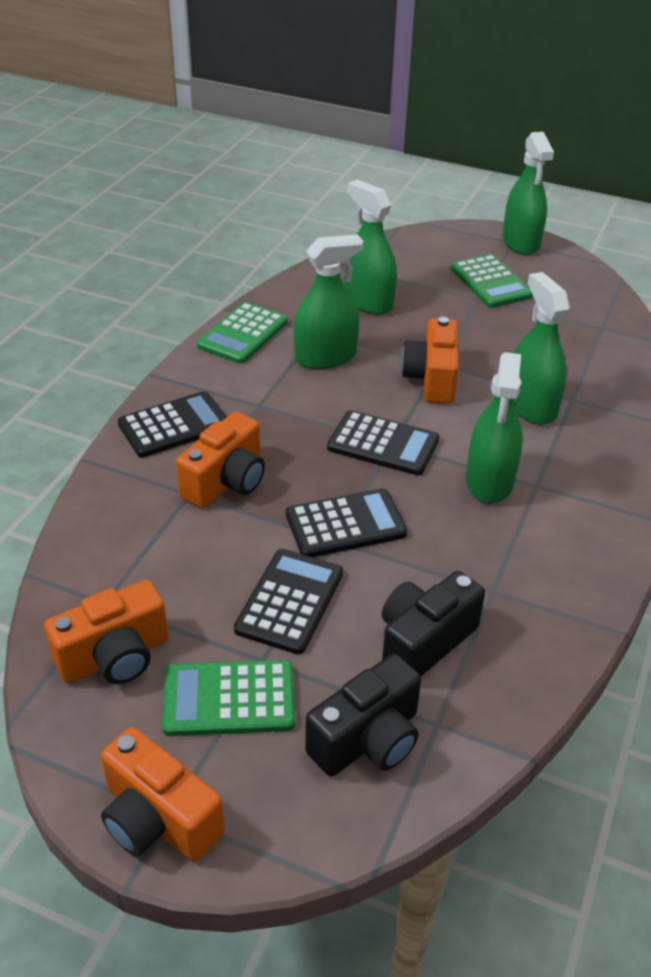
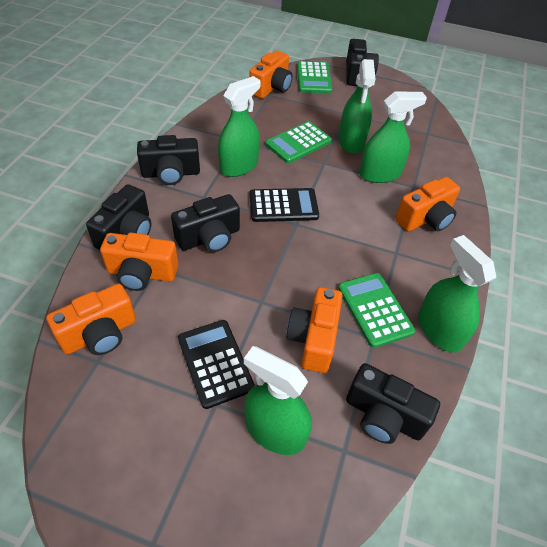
black calculator: [118,391,226,458] [234,549,343,654] [286,488,408,557] [327,410,439,475] = 4 -> [178,320,255,409] [250,188,319,222] = 2
black camera: [305,654,421,776] [382,571,485,676] = 2 -> [86,184,151,250] [137,135,200,185] [171,194,240,252] [346,39,379,86] [346,363,440,444] = 5
orange camera: [44,580,169,684] [101,727,225,862] [176,412,265,508] [401,317,459,404] = 4 -> [46,284,136,355] [100,233,178,291] [249,50,293,99] [286,287,343,373] [395,177,460,231] = 5

